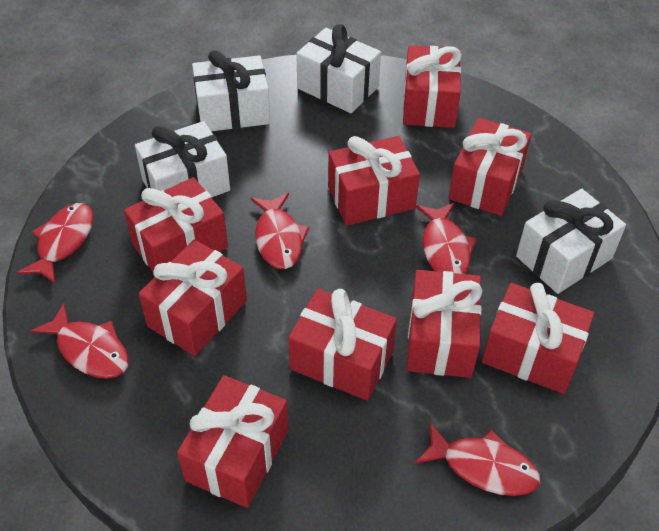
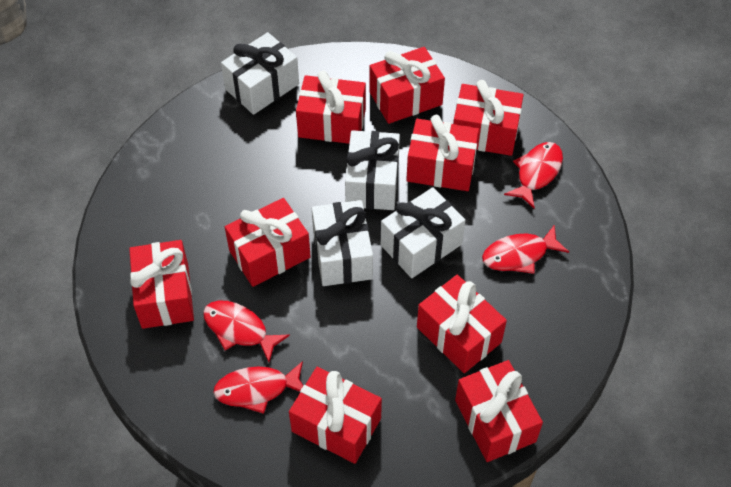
red fish: [17,203,93,284] [31,303,129,379] [251,193,309,269] [415,422,540,496] [416,203,477,274] = 5 -> [203,301,290,362] [213,361,303,414] [482,224,569,274] [504,142,563,208] = 4

